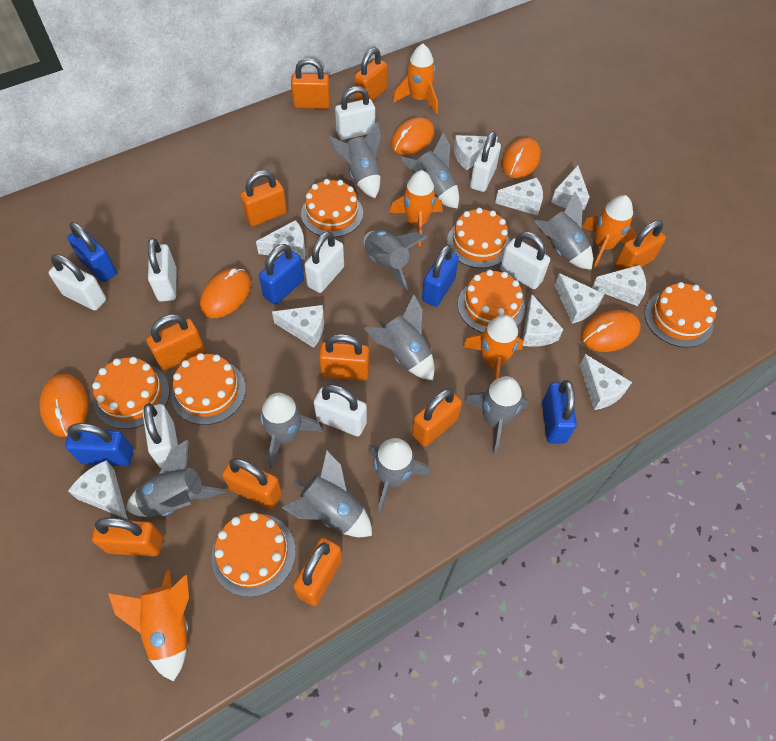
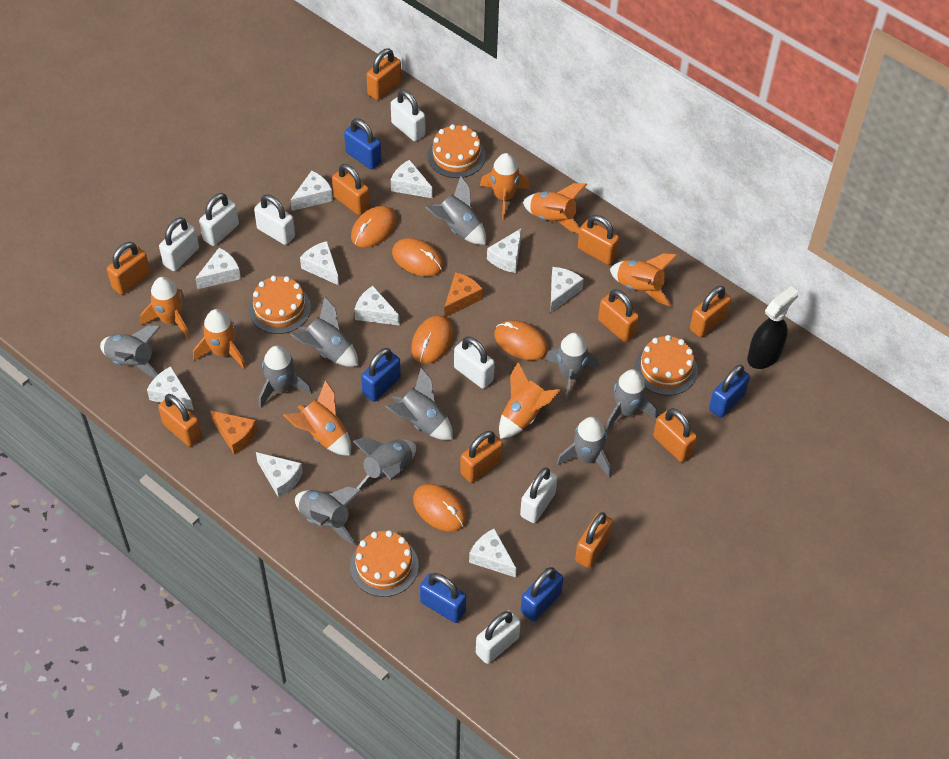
black spray bottle: none = 0 -> [747,286,799,369] = 1
orange cake: [92,357,170,429] [171,353,246,425] [212,512,296,597] [301,179,363,237] [447,208,510,268] [458,270,525,333] [645,282,717,348] = 7 -> [249,276,311,334] [350,530,419,597] [428,124,486,178] [634,335,698,395] = 4
orange cheese: none = 0 -> [211,411,257,455] [444,272,483,317] = 2
orange rocket: [108,570,189,682] [390,170,443,246] [393,44,438,114] [463,315,524,381] [581,195,636,268] = 5 -> [140,277,190,339] [193,309,246,369] [283,380,351,456] [480,153,530,220] [499,362,560,439] [523,183,587,233] [610,253,678,306] = 7
white padlock: [49,254,106,310] [143,403,178,468] [148,238,177,302] [304,231,344,293] [314,384,367,436] [335,86,375,140] [470,131,501,192] [500,232,550,289] = 8 -> [159,217,199,271] [199,193,239,246] [254,195,295,245] [391,90,425,142] [454,336,495,389] [476,610,521,664] [520,467,557,523] = 7

